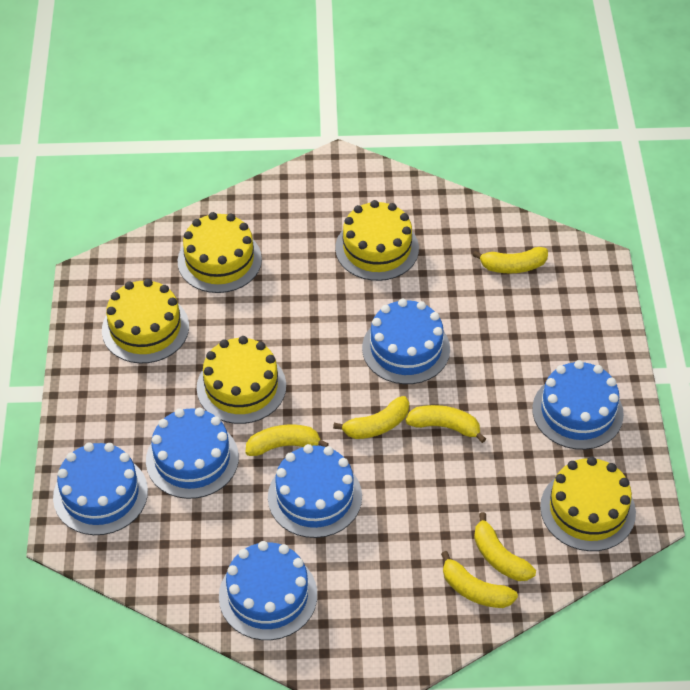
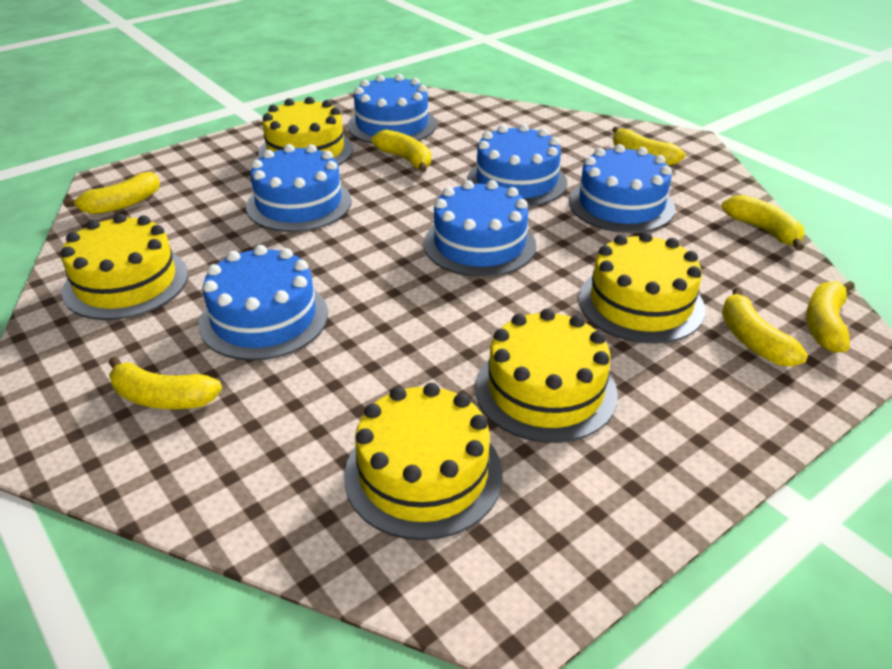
yellow banana: [245,425,329,456] [333,396,409,439] [406,405,486,443] [441,551,518,608] [472,247,548,274] [474,512,536,581] = 6 -> [64,172,160,215] [109,357,222,409] [372,130,431,172] [612,126,686,166] [722,195,805,251] [722,288,808,366] [806,281,855,353] = 7

